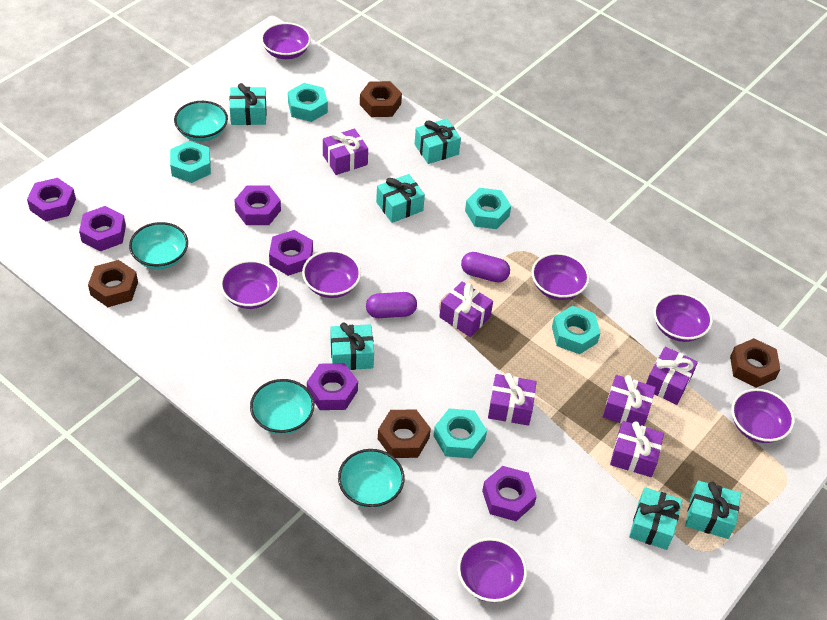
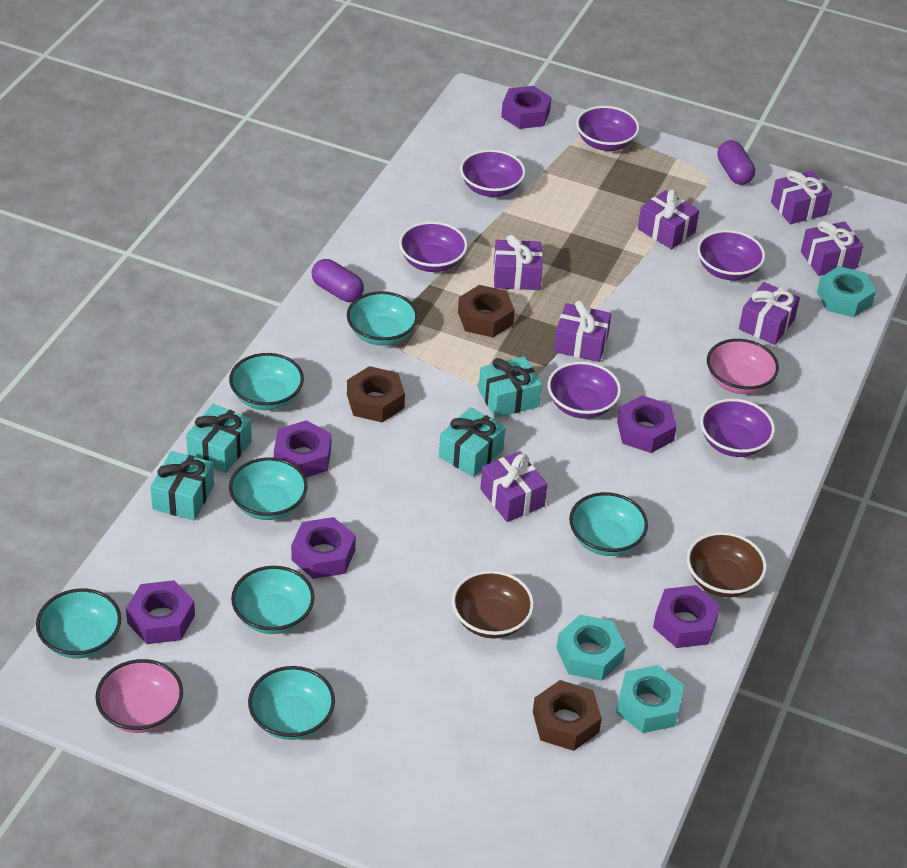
brown bowl: none = 0 -> [452,570,534,638] [687,532,767,597] = 2
brown nut: [88,260,138,307] [360,81,402,117] [378,409,431,458] [730,338,780,388] = 4 -> [347,366,405,422] [458,285,515,337] [533,680,602,751] = 3
pink bowl: none = 0 -> [95,659,183,733] [707,339,779,394] = 2
purple bowl: [220,260,280,309] [261,22,311,59] [302,250,361,298] [457,538,527,602] [531,253,589,300] [653,292,713,342] [731,389,794,443] = 7 -> [399,221,468,272] [460,149,526,197] [548,361,621,419] [576,106,640,151] [697,230,765,280] [700,399,775,457] = 6
purple gift: [323,129,368,175] [439,281,493,337] [488,373,537,426] [603,375,656,426] [610,421,664,477] [646,347,698,405] = 6 -> [480,451,547,522] [493,235,542,290] [554,300,611,362] [638,190,699,249] [739,282,800,345] [771,171,832,224] [801,221,863,276] = 7
turquoise bowl: [129,222,188,269] [174,101,228,142] [250,379,314,434] [338,449,405,508] = 4 -> [36,588,121,658] [229,353,304,410] [229,457,308,520] [231,566,315,634] [248,666,335,740] [347,291,418,346] [569,492,648,556] = 7
turquoise gift: [230,83,267,125] [331,322,374,370] [376,174,425,223] [415,119,461,164] [629,487,682,550] [685,480,741,539] = 6 -> [150,451,214,520] [186,404,252,473] [439,407,505,477] [478,356,542,418] = 4
turquoise nut: [170,141,211,183] [288,83,328,122] [434,408,487,459] [465,188,511,229] [552,306,600,354] = 5 -> [557,615,626,681] [616,665,684,733] [817,266,876,317] = 3

